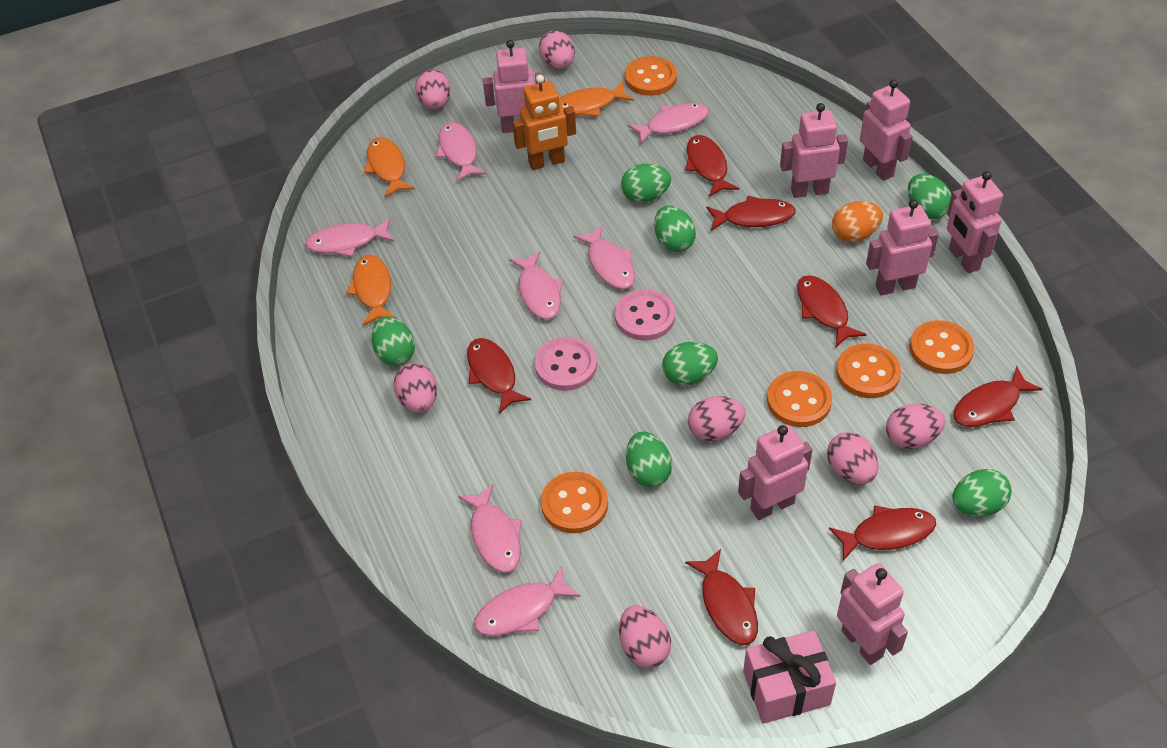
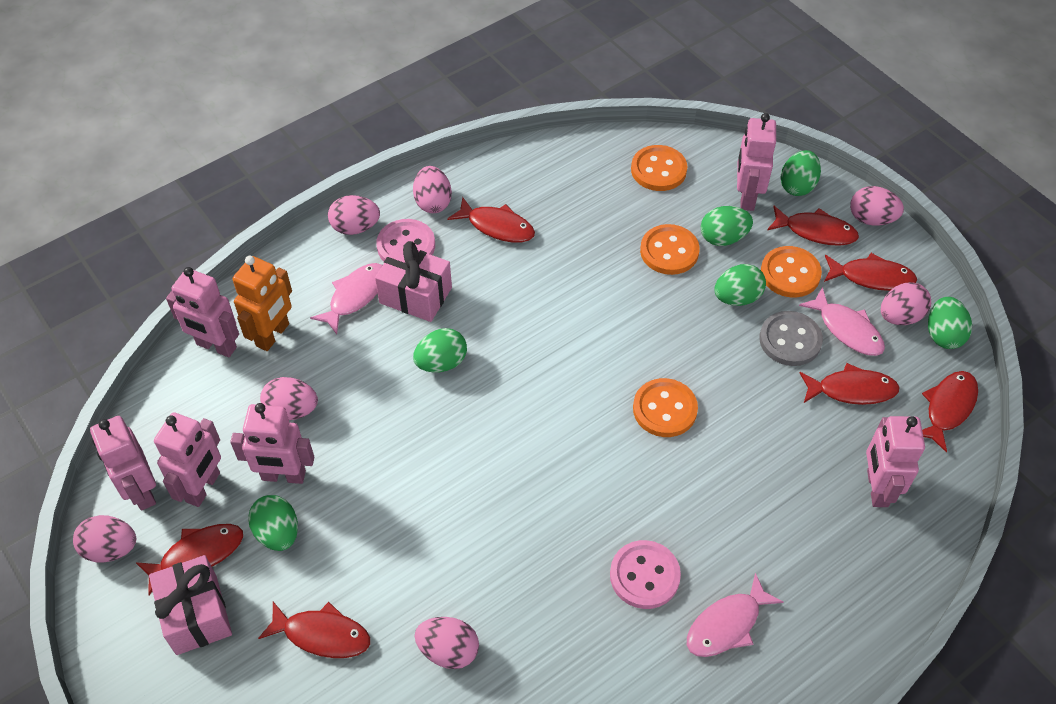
green egg: [371,316,415,366] [621,164,671,202] [626,432,672,487] [654,206,696,252] [662,342,718,385] [908,174,952,219] [952,469,1012,516] = 7 -> [248,495,298,551] [413,328,467,373] [701,206,753,246] [715,264,766,306] [780,150,821,196] [928,297,972,349] = 6
grey button: none = 0 -> [759,311,823,366] = 1
orange button: [541,472,608,533] [625,56,677,96] [767,371,832,427] [836,344,901,398] [910,320,975,374] = 5 -> [631,145,687,191] [633,378,698,437] [640,224,700,275] [761,246,822,298] = 4
orange egg: [832,201,883,242] = 1 -> none = 0
orange fish: [346,255,396,326] [364,137,415,198] [559,81,634,117] = 3 -> none = 0
pink fish: [305,218,395,257] [436,122,487,182] [458,484,522,573] [474,566,581,636] [509,251,563,319] [573,225,635,289] [628,103,709,144] = 7 -> [310,263,383,334] [687,573,783,657] [799,287,885,356] = 3
pink gift: [743,630,836,724] = 1 -> [149,555,232,655] [375,241,452,322] = 2
pink robot: [483,40,545,133] [738,425,812,520] [780,103,848,198] [837,563,908,665] [860,79,912,181] [866,200,939,295] [947,171,1003,273] = 7 -> [90,416,156,511] [154,412,221,507] [166,267,239,357] [230,403,315,484] [737,113,776,211] [866,416,925,507] = 6

